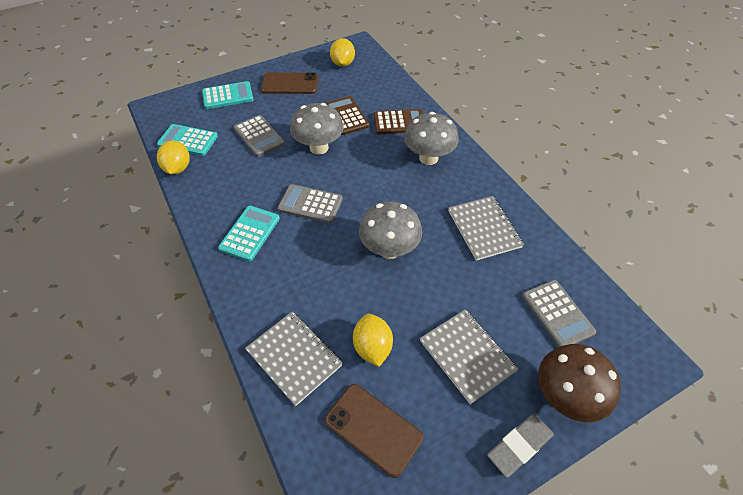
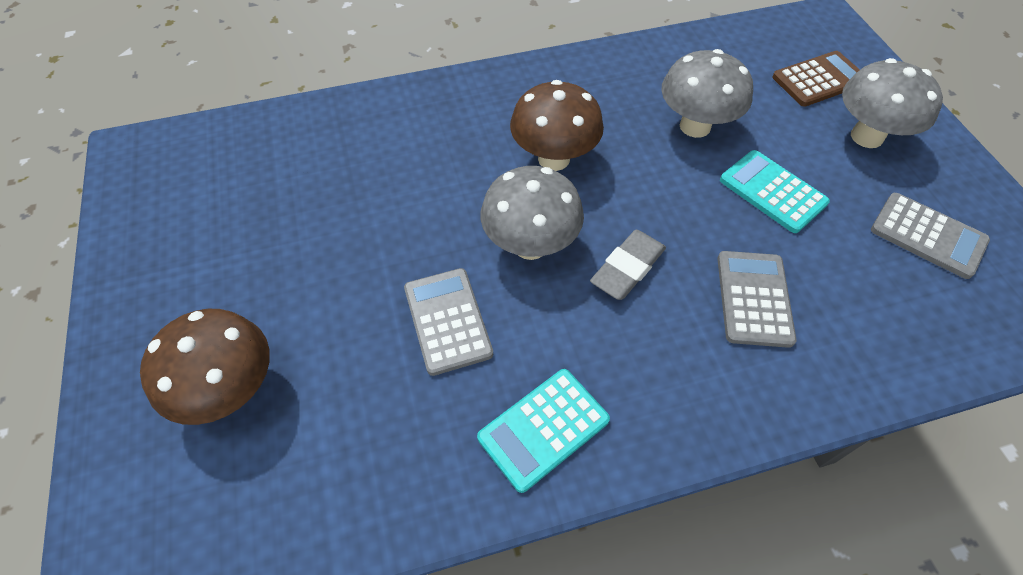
brown calculator: [326,96,369,135] [374,109,424,134] = 2 -> [772,51,860,107] = 1
brown mushroom: [538,344,621,422] = 1 -> [140,309,270,425] [510,80,604,171] = 2
brown phone: [261,72,319,94] [325,384,423,478] = 2 -> none = 0
grey notebook: [245,311,343,406] [420,309,518,404] [448,196,524,261] = 3 -> none = 0
turquoise calculator: [157,124,218,156] [202,81,254,109] [218,206,280,262] = 3 -> [477,369,610,493] [720,150,830,233] = 2
yellow lemon: [157,140,190,174] [330,38,355,67] [353,314,393,367] = 3 -> none = 0

